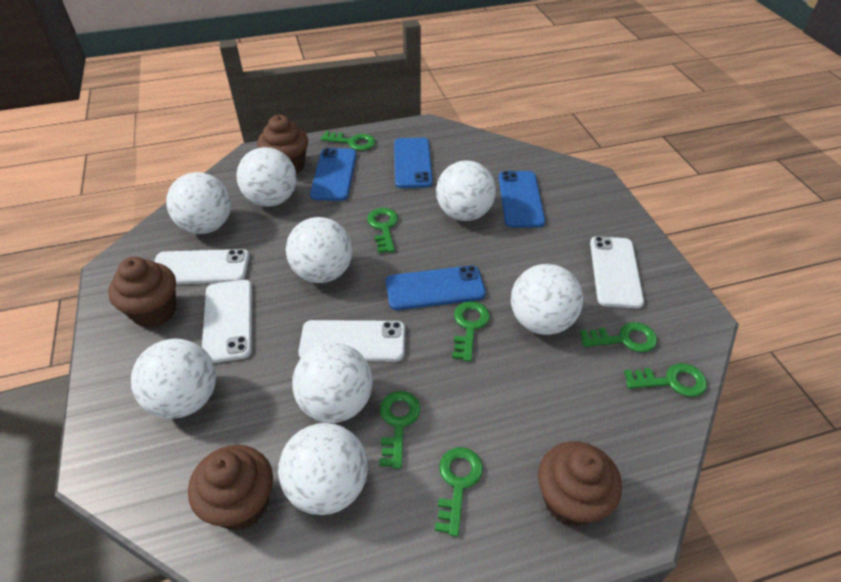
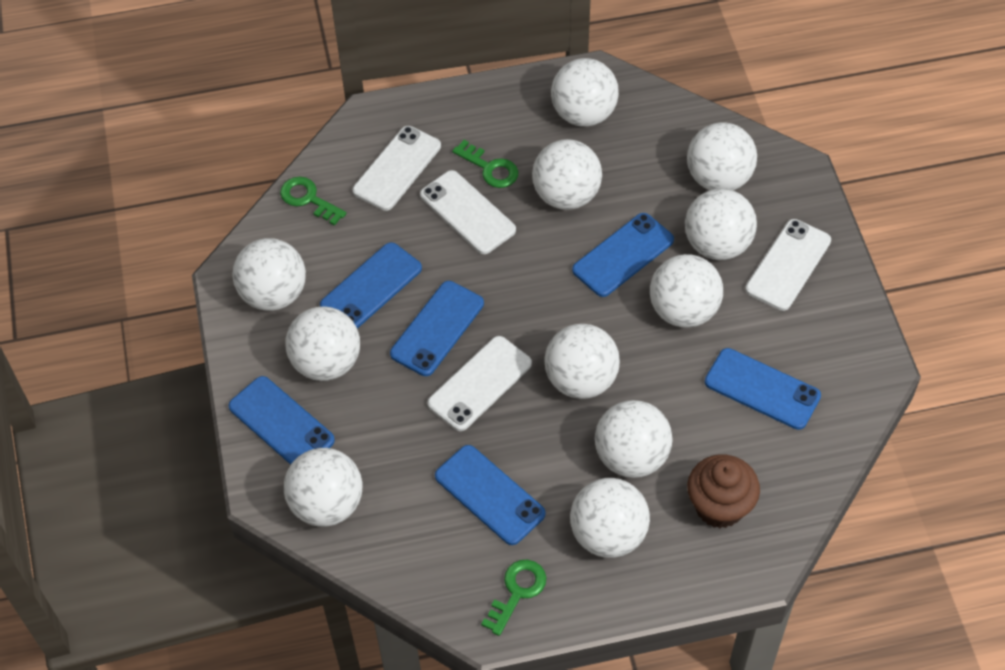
blue phone: [310,148,357,201] [386,266,486,310] [394,138,433,188] [499,171,545,228] = 4 -> [229,376,335,465] [320,242,422,329] [390,281,484,376] [435,445,546,545] [572,213,674,297] [705,348,821,430] = 6
brown cupcake: [108,257,176,328] [188,445,273,531] [257,115,308,174] [538,441,622,527] = 4 -> [687,454,760,528] = 1
green key: [321,131,375,151] [367,208,398,253] [379,391,420,469] [435,447,483,537] [452,301,490,362] [580,322,657,352] [624,363,707,397] = 7 -> [280,177,347,226] [452,140,519,188] [481,560,546,636] = 3
white ball: [131,339,216,419] [166,172,231,234] [236,147,297,207] [278,423,368,515] [286,217,352,283] [292,342,373,423] [436,161,496,221] [511,264,583,335] = 8 -> [233,238,306,311] [284,448,363,527] [286,306,360,381] [532,139,602,210] [544,324,620,399] [551,58,619,127] [570,478,650,558] [595,400,673,478] [650,254,723,328] [685,188,757,260] [687,122,757,190] = 11

